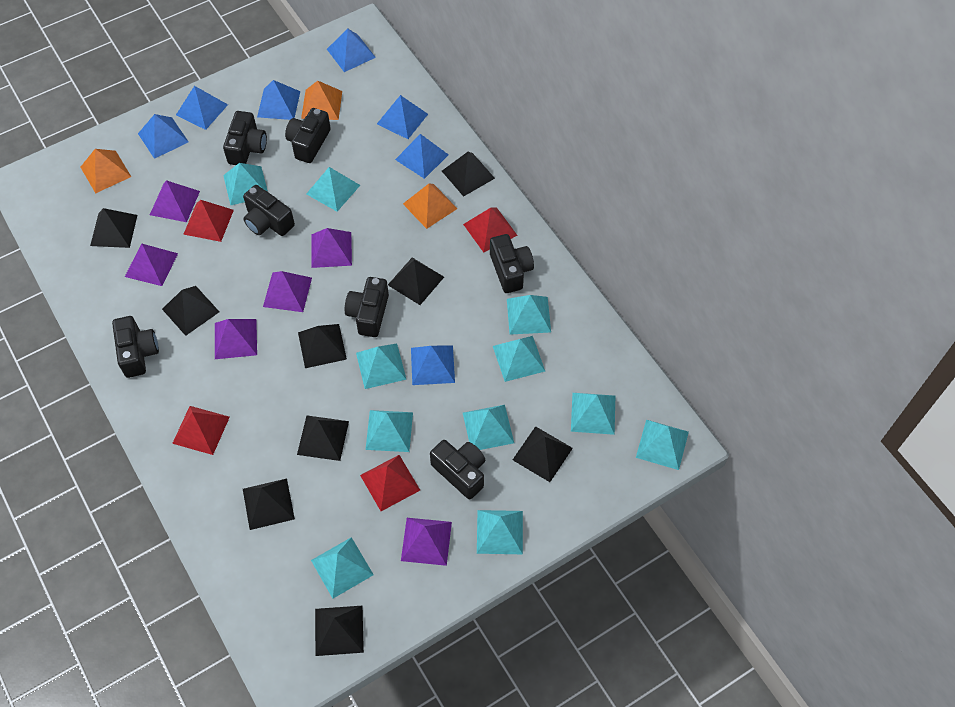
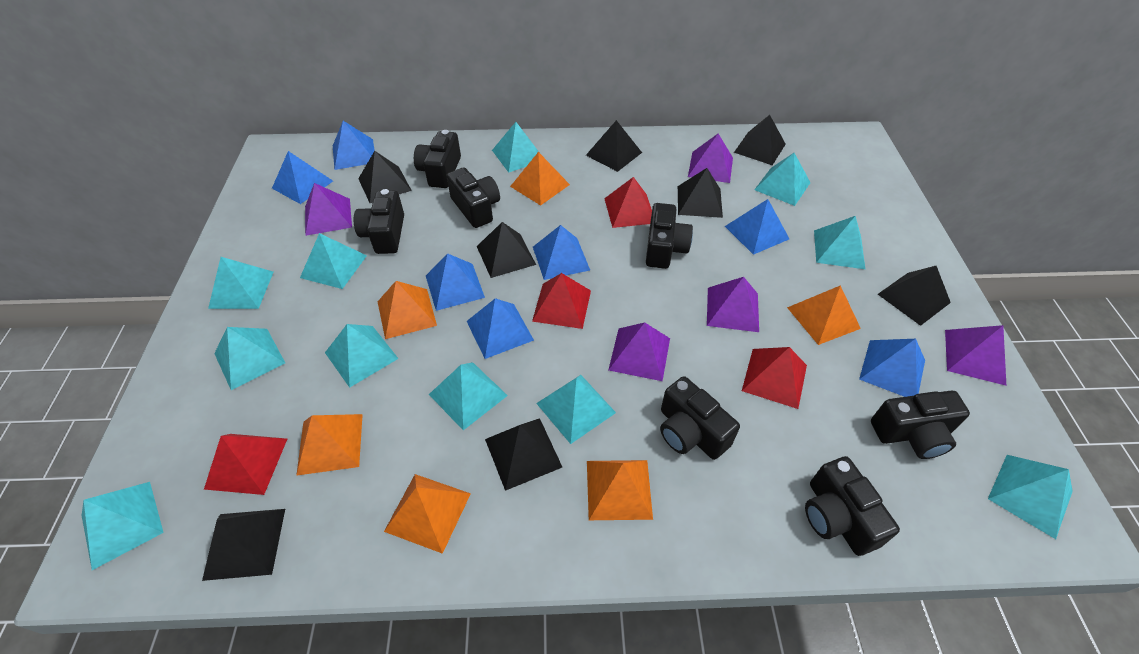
black pyramid: [90,208,137,248] [162,286,219,336] [243,478,295,530] [297,415,349,461] [298,324,347,368] [315,606,364,656] [388,257,444,305] [442,152,495,197] [513,426,573,482] = 9 -> [202,509,285,581] [358,151,412,203] [477,222,536,278] [485,418,562,491] [586,120,642,172] [678,168,723,218] [734,115,786,165] [878,266,951,326] = 8
orange pyramid: [81,149,131,193] [301,81,342,120] [403,184,458,229] = 3 -> [296,414,363,476] [378,281,437,339] [384,474,471,554] [510,152,570,206] [587,460,653,520] [787,285,861,345] = 6
purple pyramid: [125,244,178,286] [150,180,200,222] [215,319,257,359] [263,271,312,312] [311,228,352,268] [401,518,452,566] = 6 -> [305,183,352,236] [608,322,670,381] [688,134,733,183] [707,277,759,332] [945,325,1006,386] = 5

